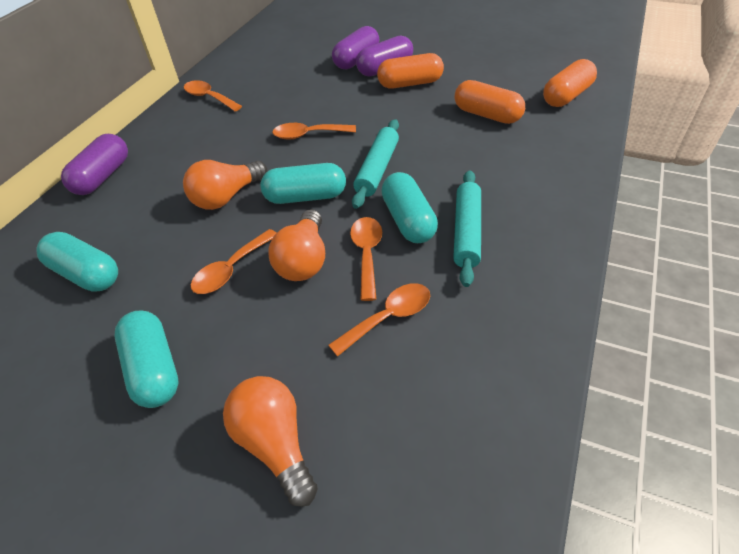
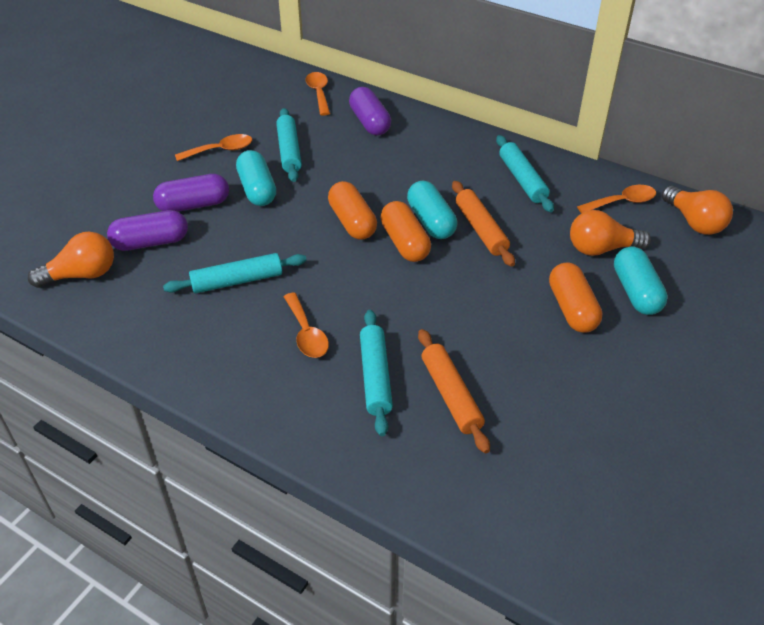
orange rolling pin: none = 0 -> [418,329,490,453] [452,181,515,267] = 2
orange spoon: [184,80,242,111] [191,229,276,294] [272,123,356,140] [328,283,430,357] [350,217,382,301] = 5 -> [175,134,252,161] [284,292,329,358] [306,72,330,116] [577,185,656,213] = 4
turquoise capsule: [36,232,118,292] [115,310,179,408] [260,163,346,204] [381,172,438,243] = 4 -> [236,150,276,206] [407,181,457,239] [614,247,668,315] = 3
turquoise rolling pin: [352,119,399,209] [453,170,481,287] = 2 -> [163,253,307,293] [276,108,302,182] [360,310,393,436] [496,135,554,212] = 4

